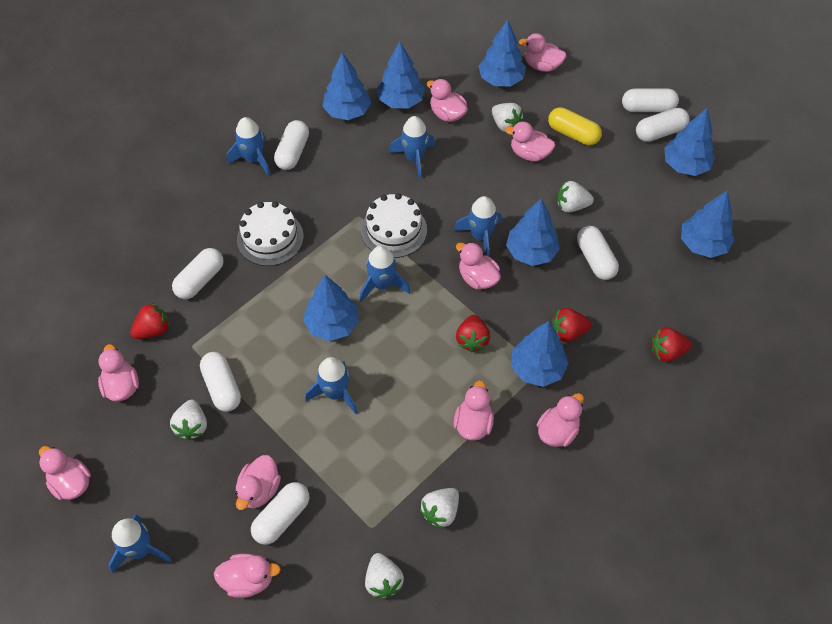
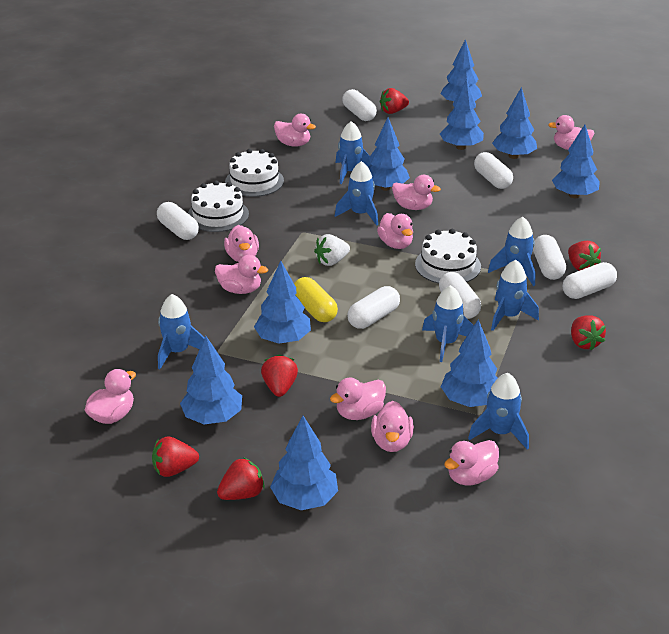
blue rocket: [108,514,172,573] [227,117,270,176] [305,357,358,414] [359,246,410,302] [389,116,435,179] [454,196,502,257] = 6 -> [158,294,205,369] [335,161,378,226] [336,121,370,184] [422,285,474,362] [468,373,529,450] [488,217,536,286] [491,260,539,331] = 7
blue tree: [303,275,359,341] [322,52,371,120] [377,42,425,108] [478,19,526,87] [506,199,560,266] [511,321,569,387] [664,108,715,176] [681,190,735,258] = 8 -> [180,336,242,424] [254,261,311,344] [270,416,338,510] [368,118,410,191] [440,79,484,150] [441,39,482,101] [441,319,498,407] [492,87,537,159] [552,125,600,198] = 9
red strawberry: [130,303,170,339] [456,315,490,352] [552,308,592,342] [652,327,692,362] = 4 -> [152,437,199,477] [217,457,265,500] [261,354,298,397] [380,88,409,114] [568,241,601,271] [571,315,606,351] = 6
white cake: [237,201,304,266] [361,193,427,258] = 2 -> [188,181,249,232] [225,149,284,197] [415,229,481,284] = 3
white strawberry: [170,400,207,440] [365,553,404,598] [420,488,459,529] [492,103,524,132] [557,181,594,213] = 5 -> [314,234,350,266] = 1

